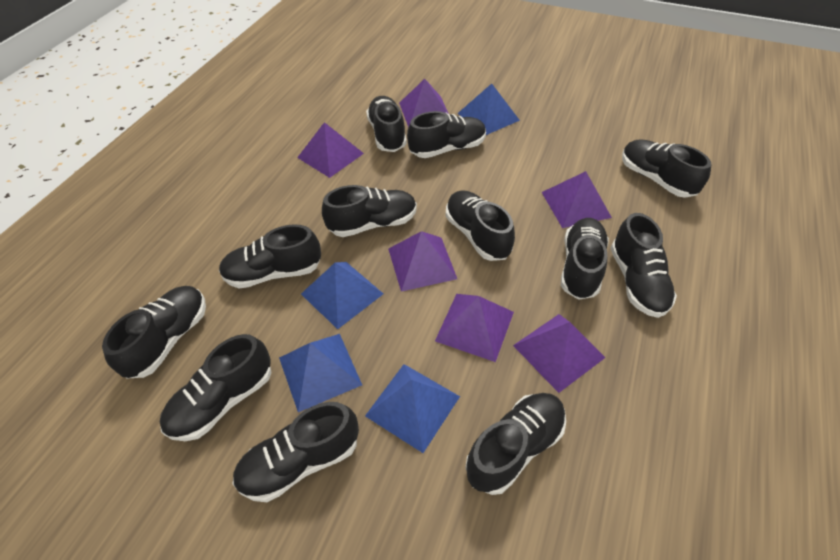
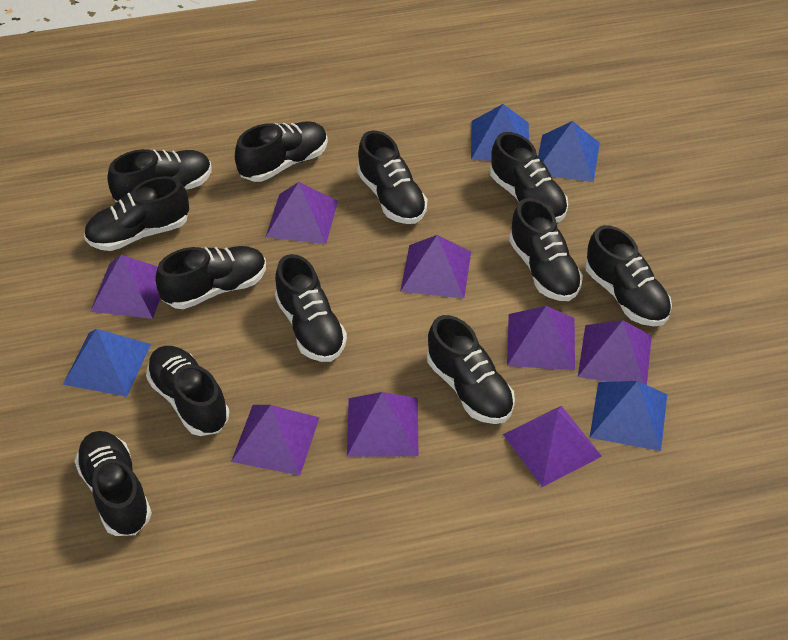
purple pyramid: [297,122,364,178] [388,231,457,292] [399,79,449,128] [435,294,514,362] [513,314,606,393] [542,171,612,228] = 6 -> [90,255,160,319] [231,405,320,475] [266,182,338,244] [347,392,418,456] [400,235,471,299] [503,406,602,487] [507,306,575,370] [578,320,652,385] = 8

